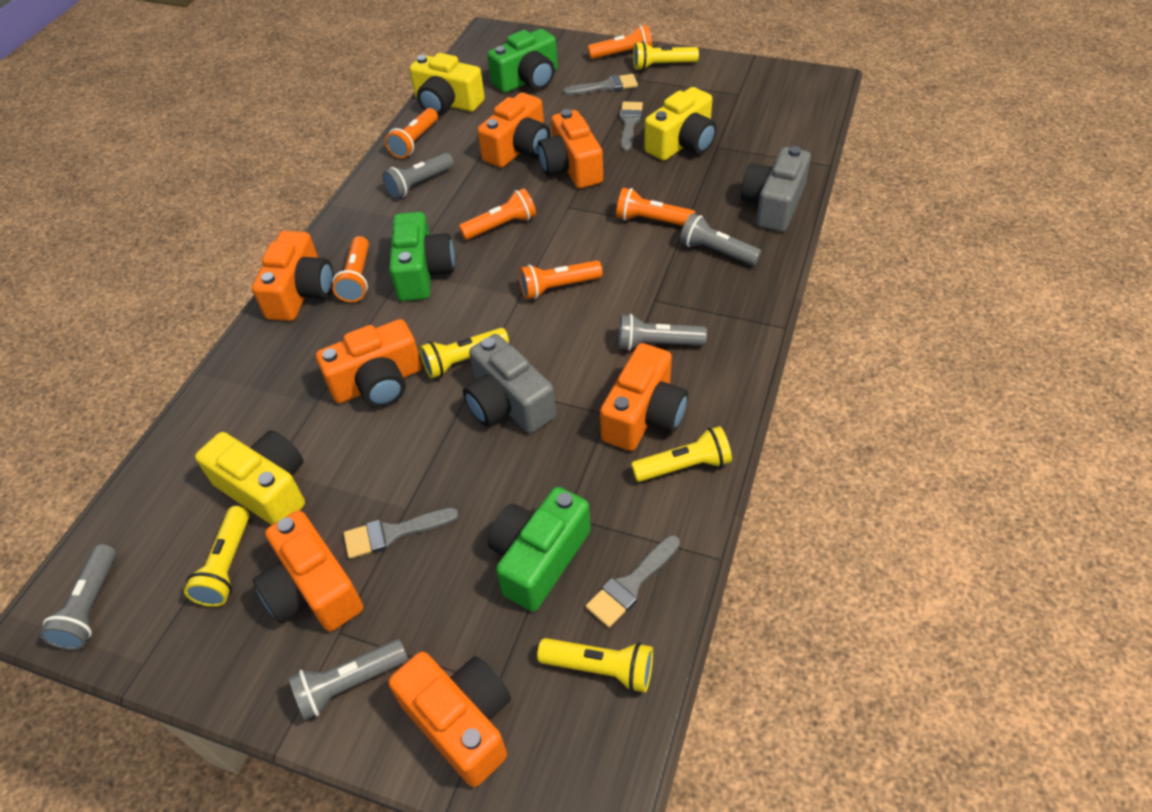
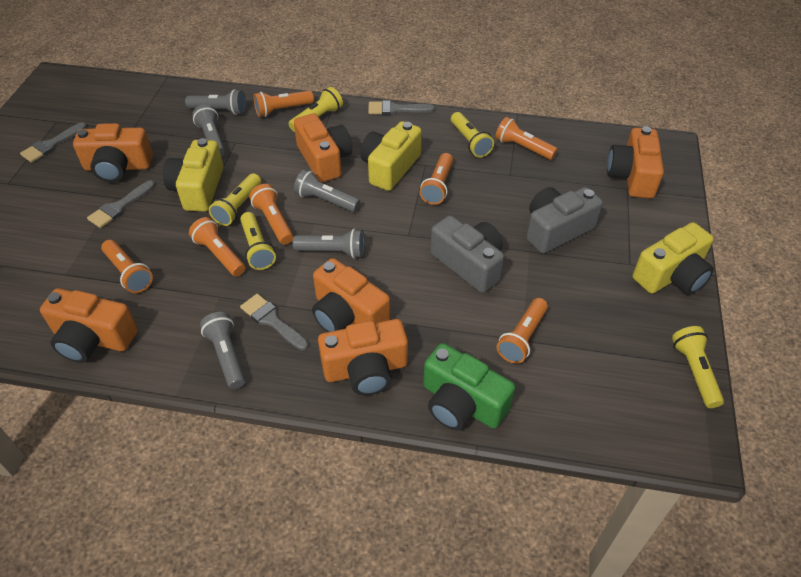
green camera: [389,212,455,301] [487,29,558,93] [488,487,591,611] = 3 -> [423,343,515,430] = 1
orange camera: [252,231,334,321] [253,510,363,632] [316,319,422,407] [388,651,511,787] [477,92,550,168] [537,109,603,189] [600,343,688,451] = 7 -> [40,288,138,363] [73,123,153,182] [294,113,352,182] [312,258,390,332] [318,319,408,396] [607,126,664,198] = 6
orange flashlight: [332,236,369,302] [385,108,438,159] [459,188,536,240] [519,260,603,300] [588,25,652,59] [616,188,695,226] = 6 -> [101,240,153,293] [189,217,245,276] [249,184,293,245] [254,90,314,117] [420,153,453,205] [495,117,558,160] [496,298,548,364] = 7

